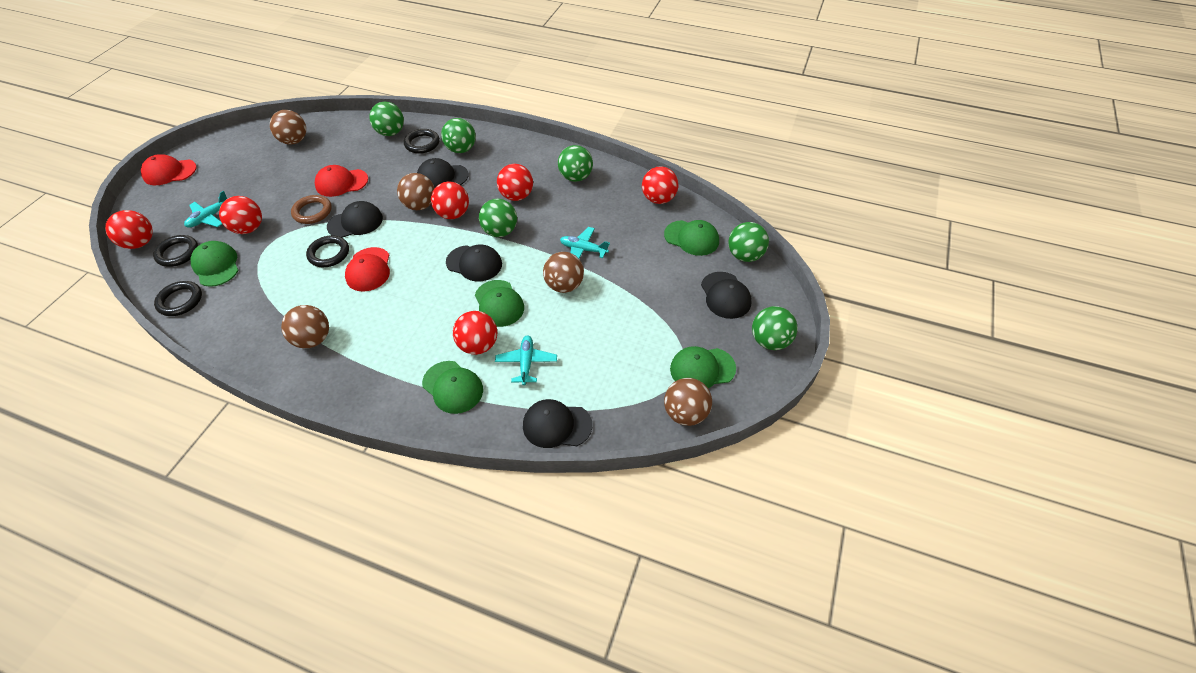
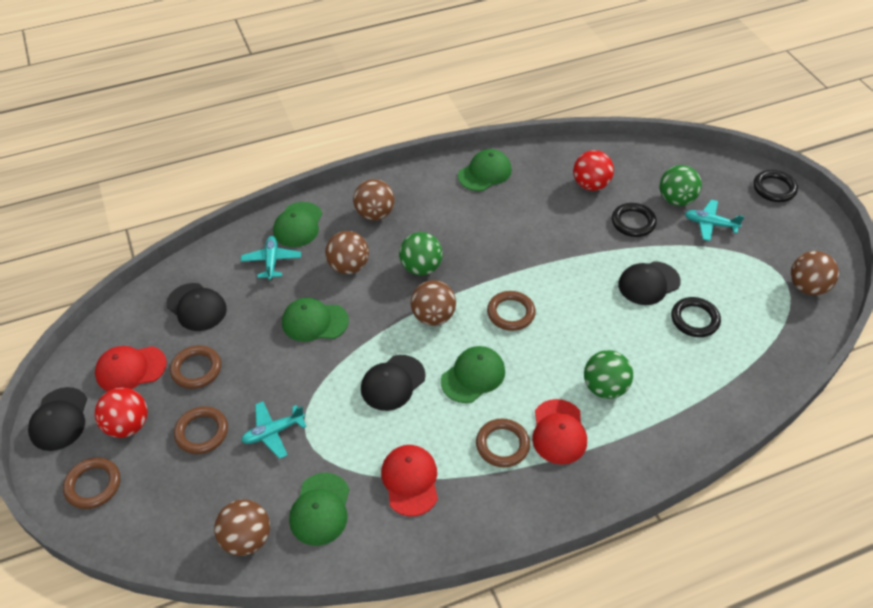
black cap: [327,201,383,238] [417,158,469,188] [446,244,502,281] [523,399,592,448] [701,272,752,319] = 5 -> [28,387,87,451] [166,283,227,331] [361,355,426,411] [618,261,681,305] = 4
black ring: [153,235,198,267] [154,281,202,316] [306,235,349,267] [404,129,440,154] = 4 -> [612,203,657,237] [671,297,721,337] [753,170,798,202] = 3
brown ring: [291,195,332,224] = 1 -> [63,457,120,509] [170,345,221,389] [174,406,228,454] [476,418,530,467] [487,291,536,331] = 5
green ball: [369,102,404,136] [441,118,476,153] [479,199,517,237] [558,145,593,182] [728,222,769,262] [752,306,798,350] = 6 -> [399,232,443,276] [584,350,633,399] [660,165,702,206] = 3
red ball: [105,210,153,249] [219,196,262,234] [431,182,469,219] [453,311,497,355] [497,164,533,201] [642,166,678,204] = 6 -> [95,388,148,438] [573,150,614,191] = 2

